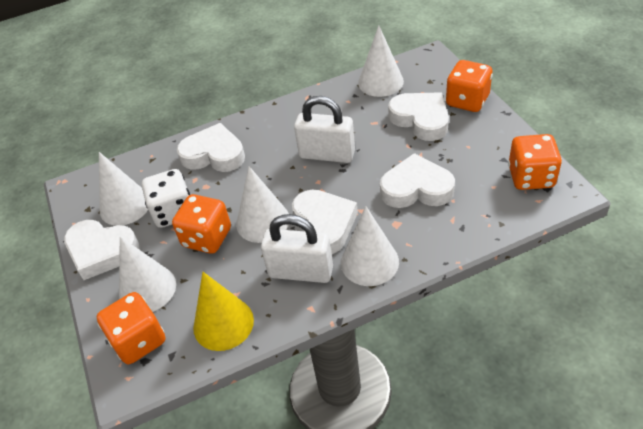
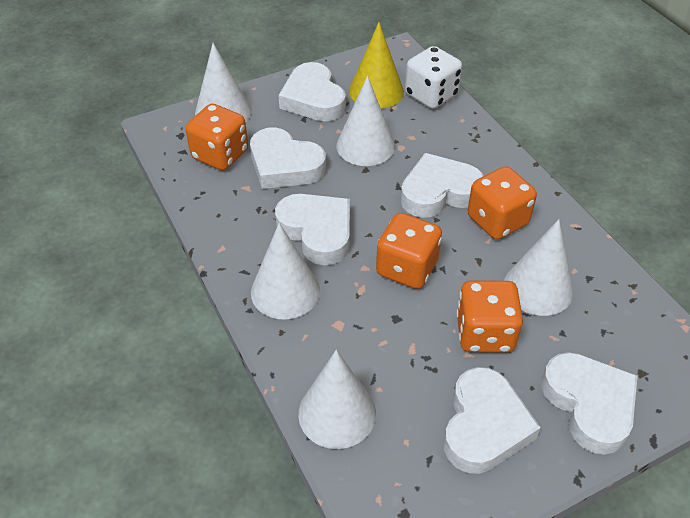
white heart: [64,220,139,280] [177,123,245,172] [292,190,358,254] [380,153,455,208] [388,92,449,141] = 5 -> [250,127,326,189] [275,194,350,265] [278,62,346,121] [401,153,484,218] [444,367,541,474] [541,352,638,455] = 6
white padlock: [261,214,333,283] [294,96,355,163] = 2 -> none = 0

